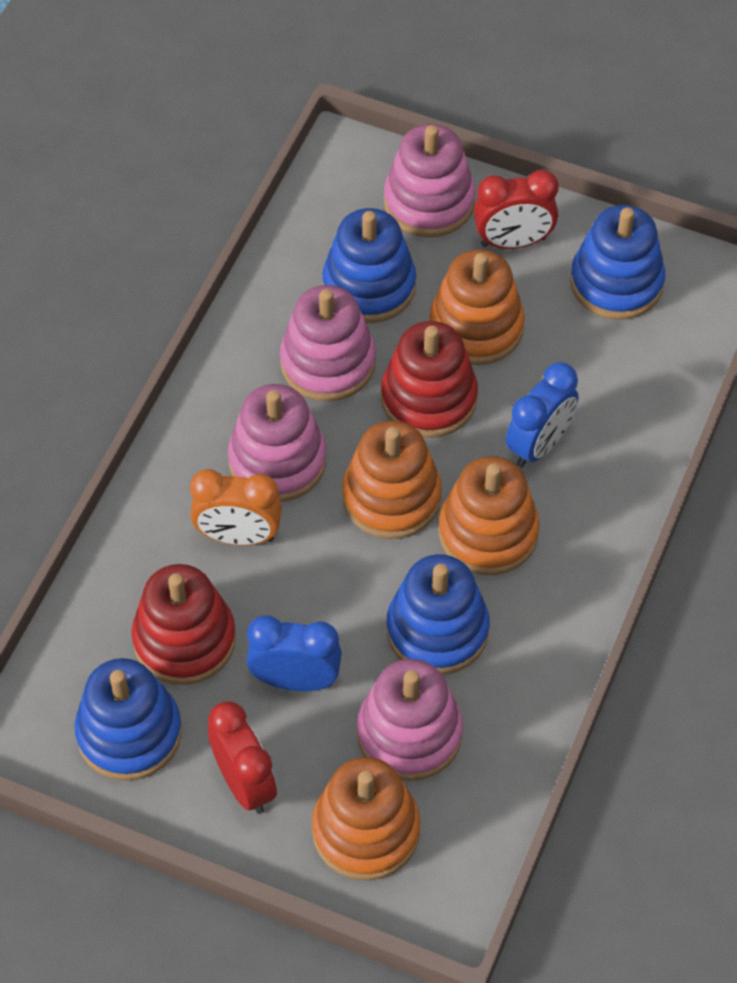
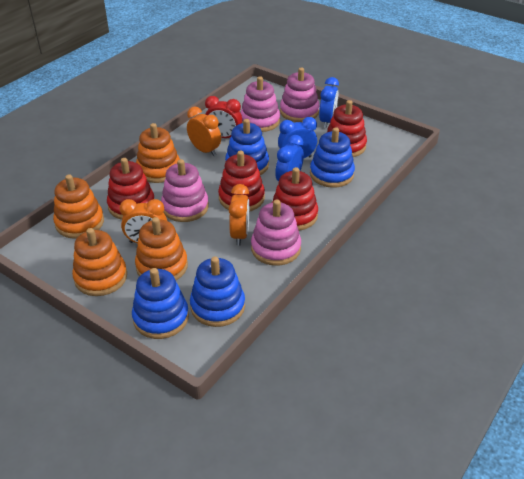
blue clock: [247,615,342,691] [506,362,579,468] = 2 -> [275,135,304,182] [278,117,317,159] [319,77,339,128] = 3
orange clock: [190,469,282,546] = 1 -> [119,199,167,243] [187,107,221,156] [229,184,249,246] = 3
red clock: [208,701,277,814] [474,170,559,249] = 2 -> [205,96,242,138] = 1
red stacking toy: [131,564,236,685] [381,321,478,438] = 2 -> [107,158,154,220] [218,150,265,212] [272,167,318,231] [326,100,367,157] = 4

